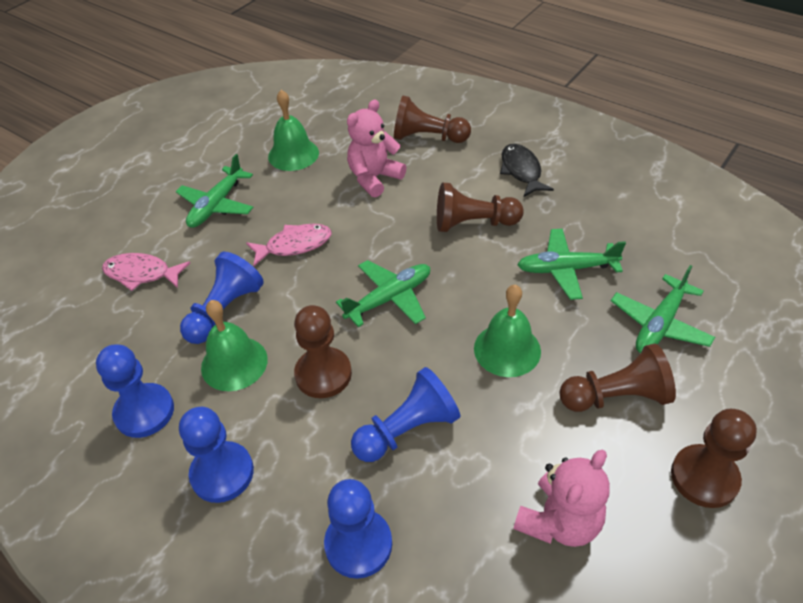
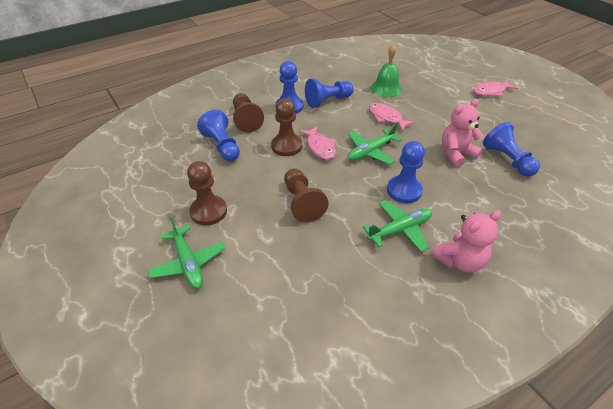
black fish: [500,144,554,197] = 1 -> none = 0
brown pawn: [294,305,352,398] [394,96,471,143] [437,183,524,232] [559,344,676,412] [671,409,757,508] = 5 -> [187,161,227,225] [233,93,264,133] [271,98,302,156] [284,168,328,223] = 4
green bell: [201,300,268,391] [268,90,319,171] [474,285,541,377] = 3 -> [371,45,402,97] = 1
green plane: [176,154,253,228] [336,260,430,327] [517,229,626,300] [611,265,715,353] = 4 -> [147,218,225,289] [348,123,402,165] [363,200,432,252] = 3
pink fish: [102,253,190,291] [246,224,332,266] = 2 -> [299,126,336,160] [369,103,415,131] [473,79,518,96] = 3

